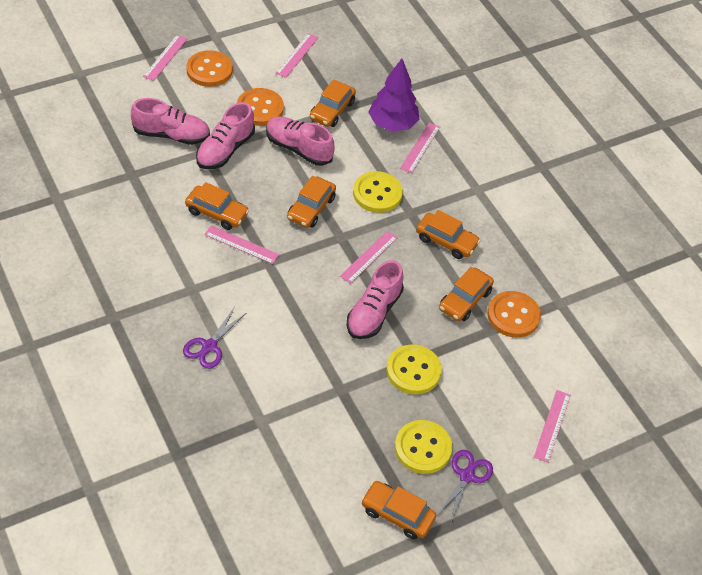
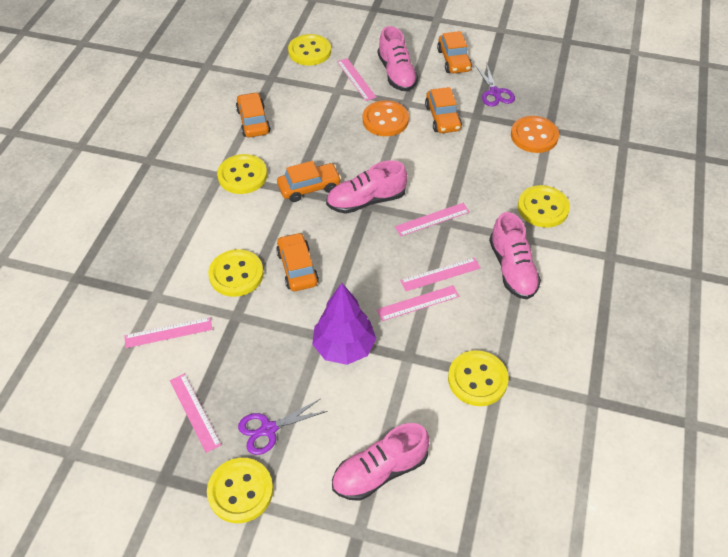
orange button: [186,50,233,87] [237,88,284,126] [487,291,541,338] = 3 -> [363,100,409,136] [511,116,559,153] = 2
orange car: [185,182,249,230] [287,176,336,228] [310,79,356,127] [361,481,436,539] [416,210,480,259] [439,267,494,321] = 6 -> [236,92,271,138] [276,232,319,291] [277,161,341,202] [425,87,462,133] [437,31,472,74] = 5
yellow button: [353,171,403,213] [386,345,442,394] [395,420,452,474] = 3 -> [207,458,273,523] [208,249,264,297] [217,154,267,194] [288,34,331,66] [448,350,508,406] [518,185,570,228] = 6

